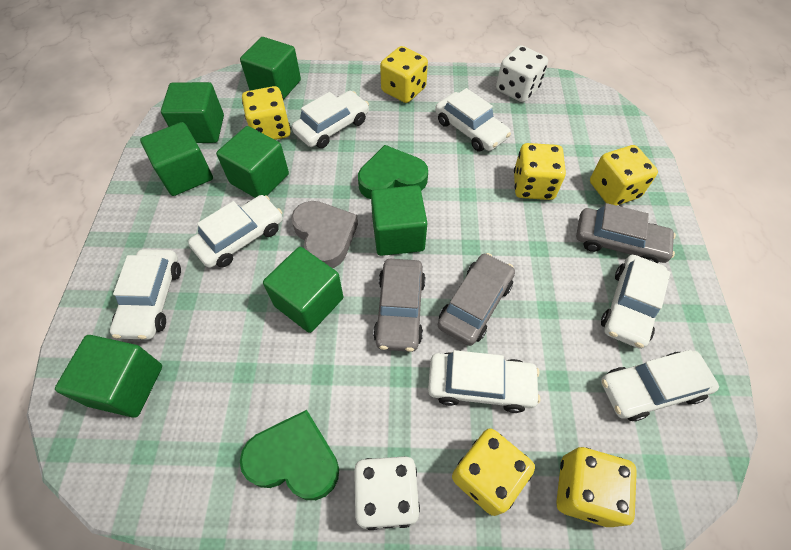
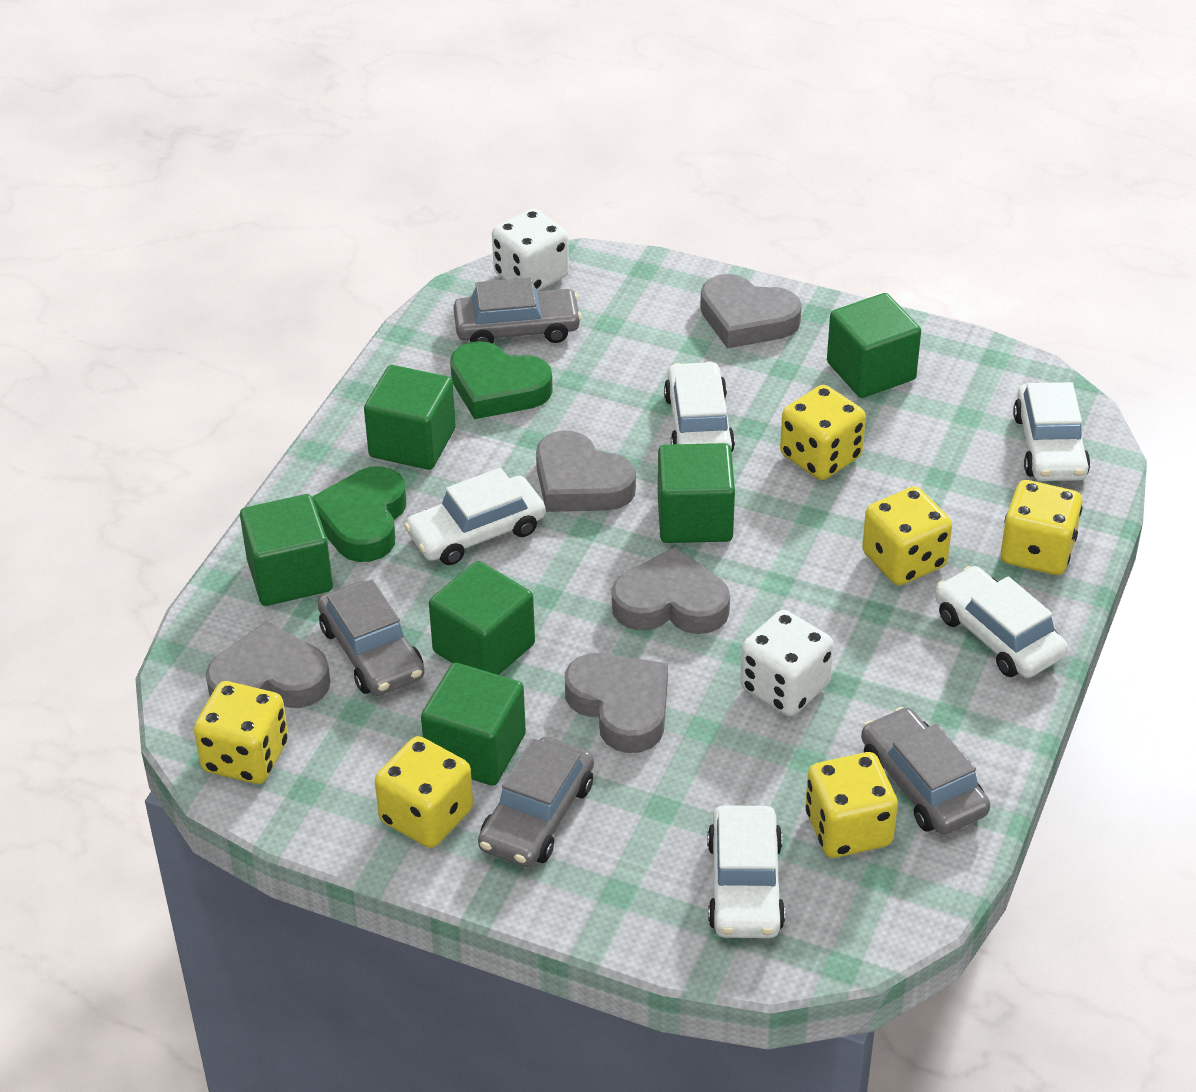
green cube: [55,335,162,418] [140,122,213,196] [161,82,224,143] [216,126,289,198] [240,37,301,100] [263,247,343,333] [371,185,427,256] = 7 -> [240,494,333,606] [364,365,456,470] [421,663,526,786] [429,561,535,675] [658,443,735,543] [827,293,921,398] = 6
grey car: [373,259,426,352] [438,253,515,346] [576,203,676,263] = 3 -> [318,579,425,696] [453,278,582,344] [478,737,594,867] [861,707,990,835] = 4
grey heart: [291,201,358,268] = 1 -> [205,621,330,708] [536,430,636,512] [565,653,668,753] [612,547,730,634] [700,274,802,349] = 5
white car: [110,249,181,340] [188,195,283,268] [292,91,369,148] [428,350,541,413] [435,88,511,152] [601,255,670,349] [601,350,719,421] = 7 -> [404,468,546,565] [664,361,735,452] [707,805,785,938] [935,566,1068,678] [1013,382,1091,481] = 5

